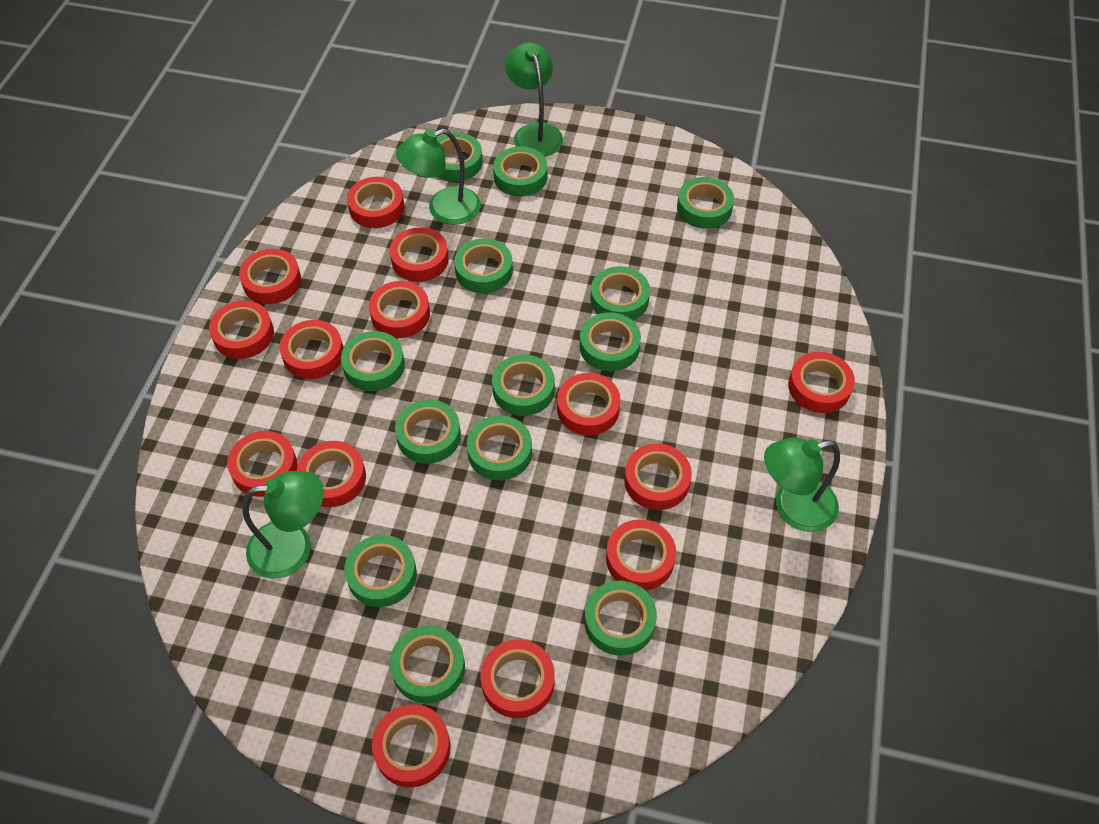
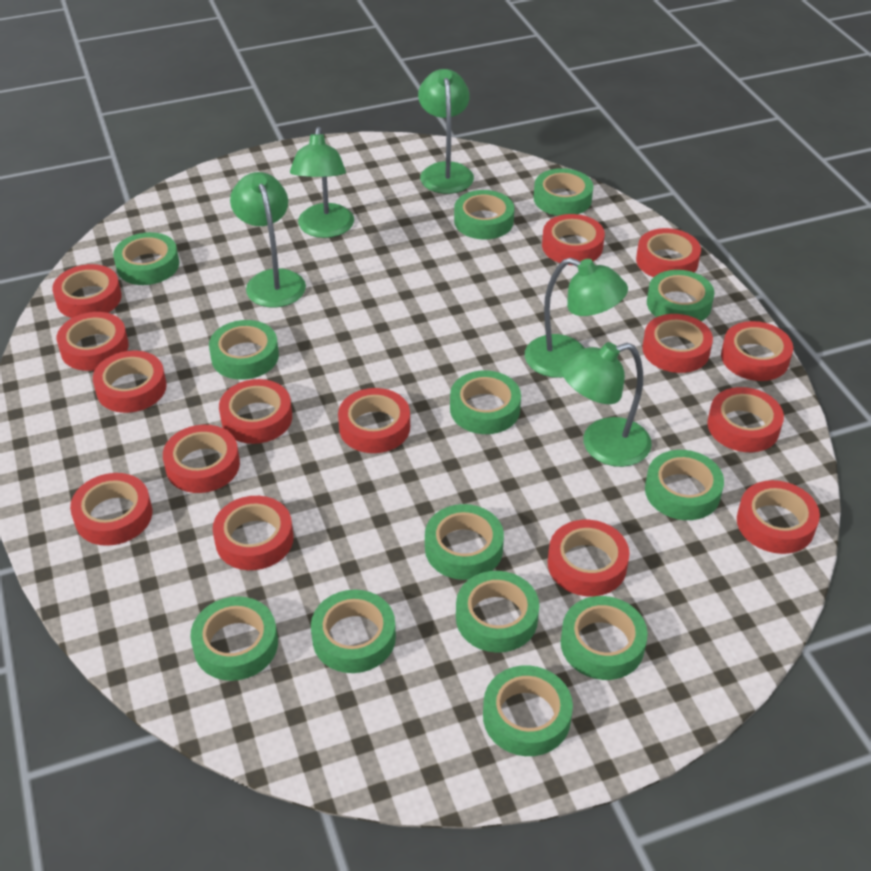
green lamp: [242,471,324,579] [396,129,481,225] [505,42,563,157] [764,437,840,532] = 4 -> [230,172,306,308] [290,127,354,238] [418,69,474,194] [525,258,628,378] [561,342,652,467] = 5
red tape: [209,301,274,359] [227,431,297,497] [239,249,301,304] [279,320,344,379] [297,441,366,507] [347,177,405,228] [369,281,430,338] [372,704,451,787] [390,227,449,282] [480,640,555,718] [557,373,621,435] [606,519,676,591] [624,443,692,510] [788,352,855,413] = 14 -> [52,264,122,318] [57,312,129,371] [70,473,152,546] [93,351,167,413] [163,425,240,493] [213,496,294,570] [219,379,292,444] [338,388,410,453] [542,214,605,265] [548,520,630,596] [636,228,701,277] [642,314,713,373] [707,387,784,452] [721,321,793,381] [737,480,820,554] = 15

